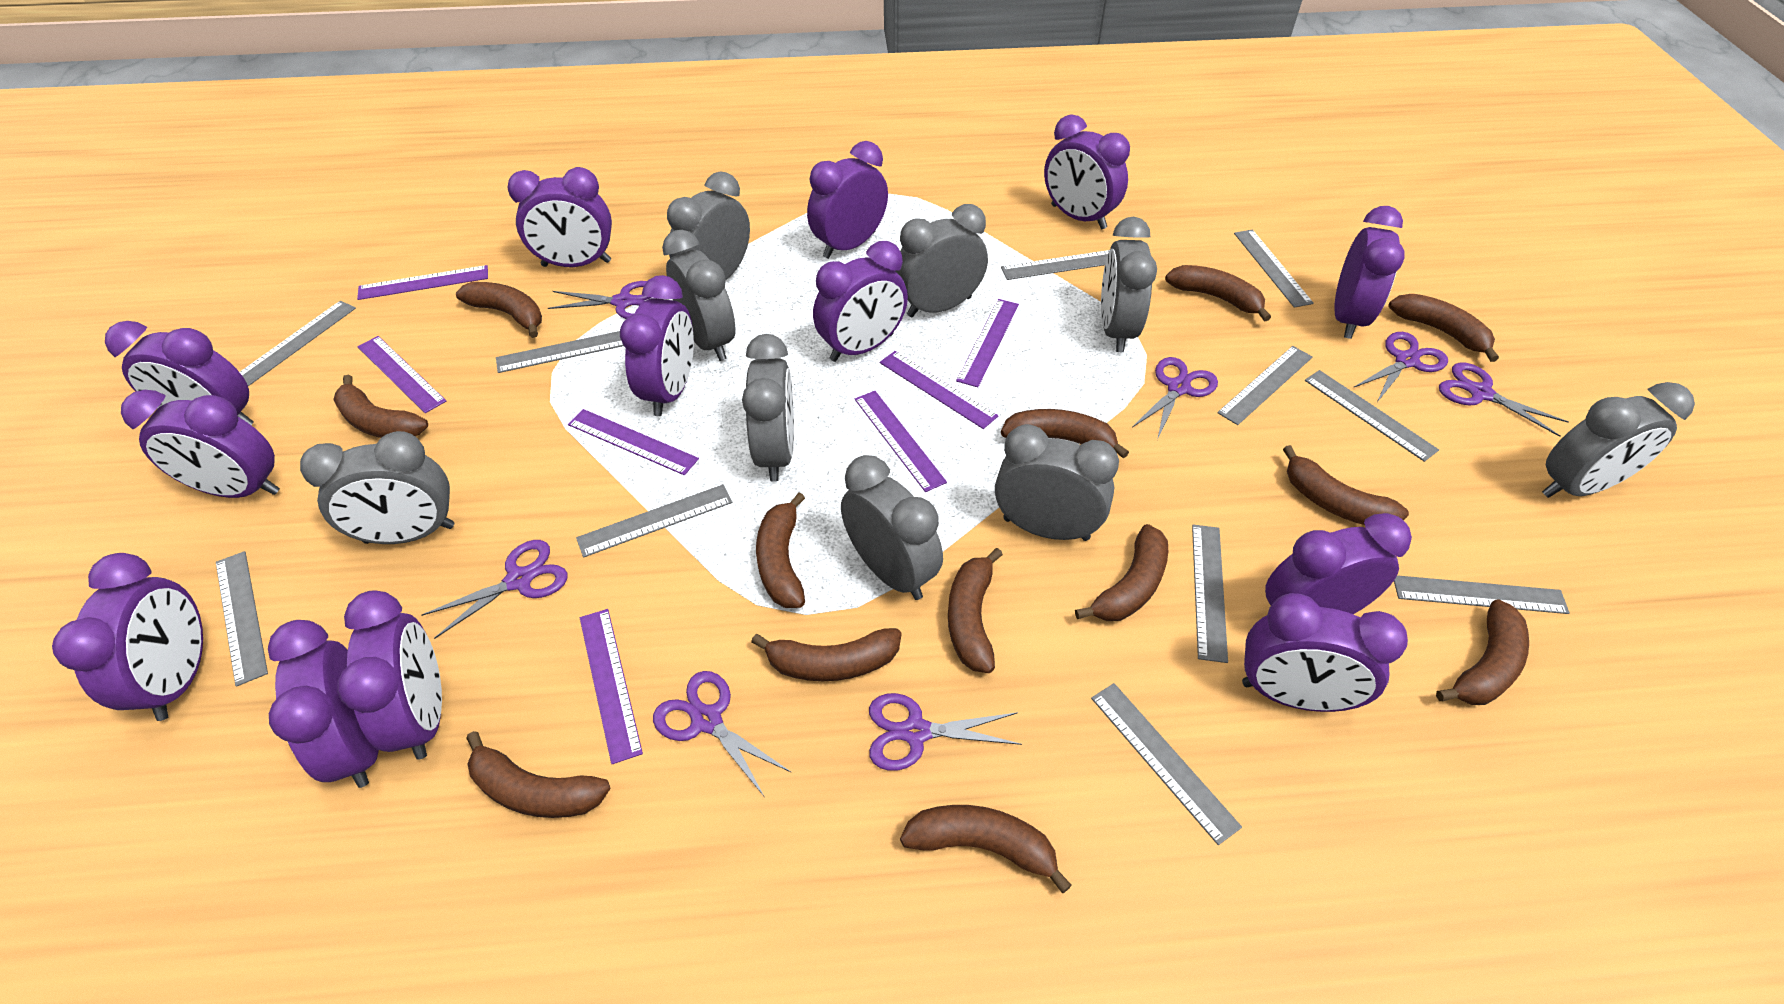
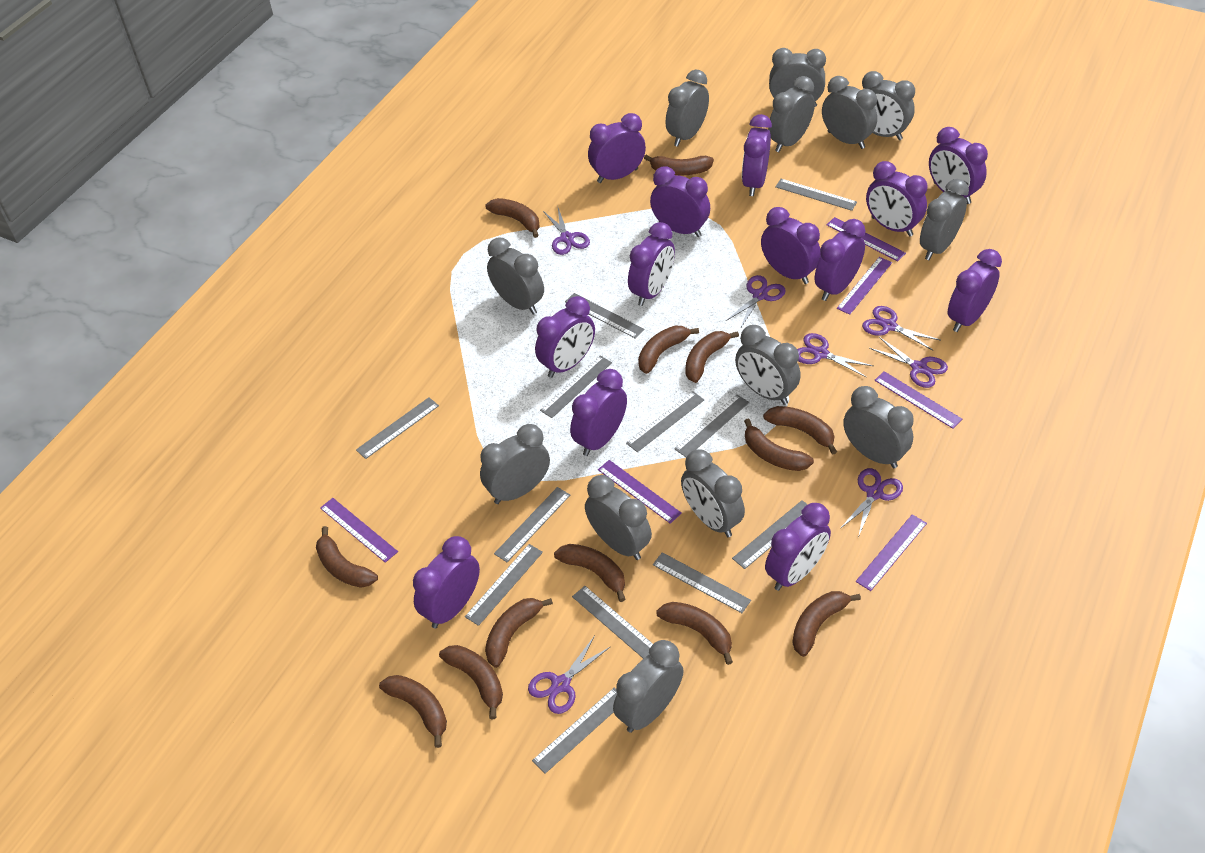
grey clock: [300,431,454,544] [662,230,736,361] [667,172,750,280] [742,334,794,482] [841,455,943,600] [895,204,988,317] [995,424,1119,541] [1101,217,1157,352] [1542,382,1695,498] = 9 -> [480,424,550,504] [487,238,544,315] [585,475,652,560] [613,640,684,733] [665,70,709,147] [681,449,745,537] [735,325,801,405] [768,76,815,152] [769,48,826,107] [822,76,877,149] [843,386,914,468] [862,71,915,140] [920,179,969,260] = 13
grey ruler: [216,551,268,687] [240,301,356,386] [496,331,624,373] [576,484,733,557] [1001,250,1109,280] [1091,683,1242,845] [1192,525,1228,663] [1217,346,1313,425] [1234,230,1314,308] [1305,370,1439,462] [1394,575,1570,614] = 11 -> [356,397,439,459] [465,544,543,626] [494,487,570,562] [532,688,617,774] [540,356,612,418] [565,293,644,339] [572,586,653,659] [626,391,704,452] [653,552,751,613] [675,395,749,457] [732,500,808,569] [775,179,857,211] = 12
purple ruler: [357,265,488,300] [357,336,446,413] [568,409,699,475] [580,609,643,764] [855,391,947,492] [880,351,999,429] [956,299,1019,387] = 7 -> [320,498,398,563] [598,460,682,524] [827,217,906,261] [837,257,892,315] [856,514,927,591] [875,371,962,429] = 6

